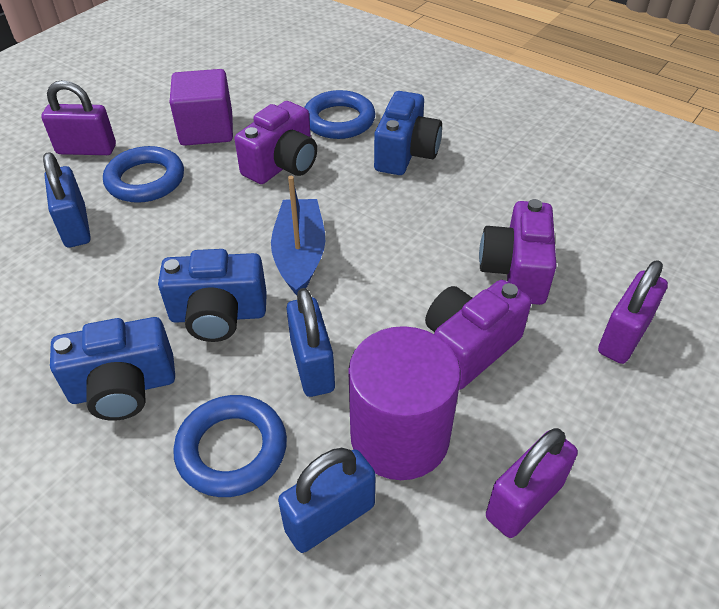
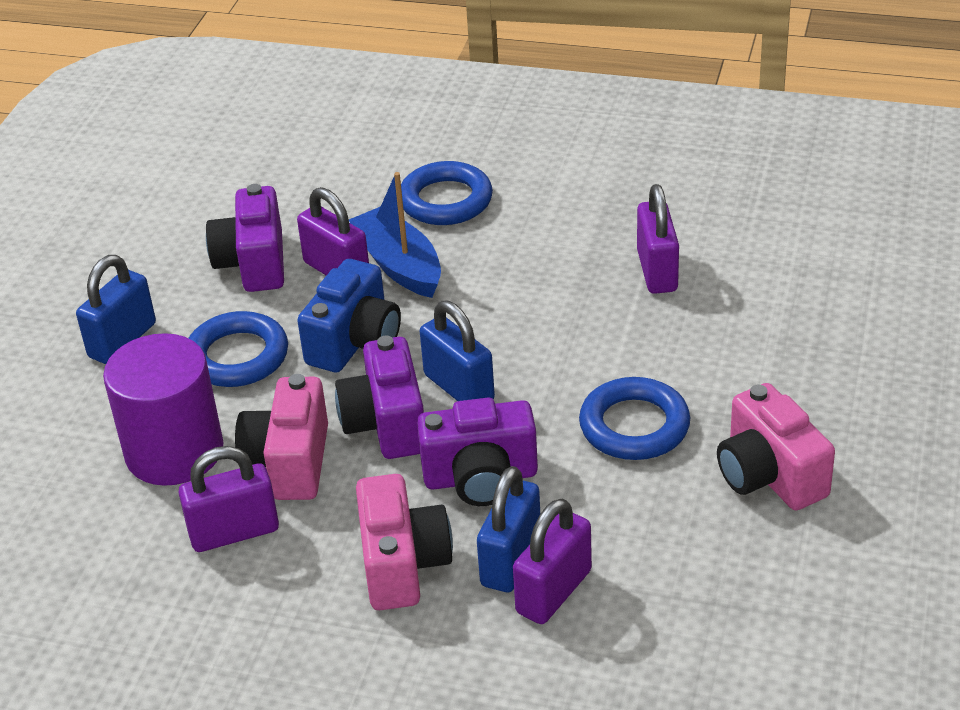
blue camera: [50,317,175,421] [158,249,267,342] [374,91,442,175] = 3 -> [297,259,401,372] = 1
pink camera: none = 0 -> [235,374,328,500] [356,474,453,610] [717,383,835,510] = 3
purple cube: [170,69,233,146] = 1 -> none = 0
purple padlock: [41,80,116,155] [486,428,578,538] [598,260,668,364] = 3 -> [178,446,279,552] [297,187,369,275] [513,499,592,624] [637,184,679,294] = 4

